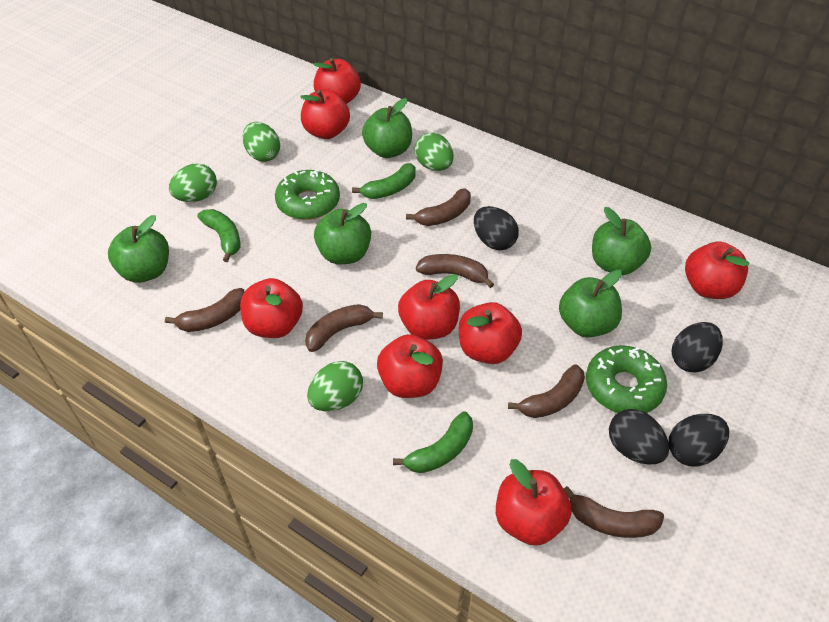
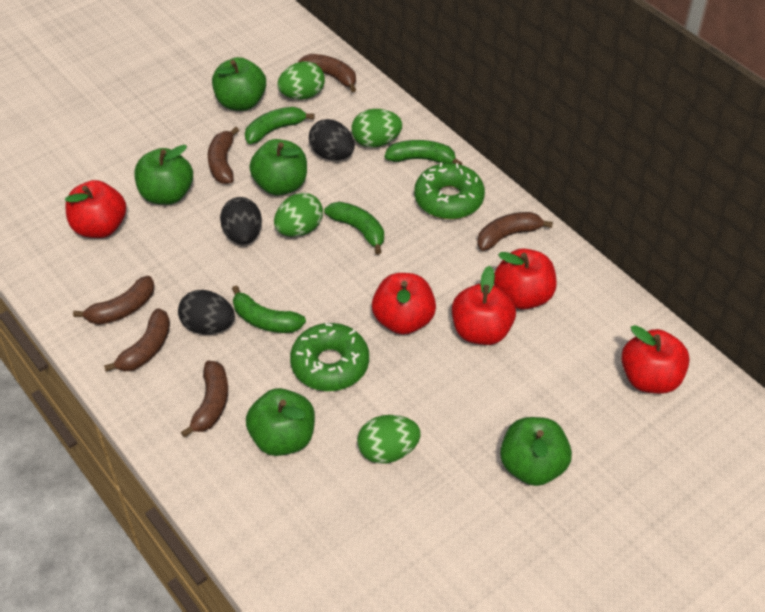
black egg: [474,206,519,250] [609,409,669,465] [669,414,729,467] [672,322,723,373] = 4 -> [178,290,235,334] [220,197,262,244] [309,119,355,160] = 3
green banana: [197,209,240,262] [352,163,416,199] [393,411,473,473] = 3 -> [232,285,306,333] [245,107,315,144] [324,202,384,255] [385,140,463,165] = 4
red apple: [240,278,303,338] [300,90,350,139] [313,58,361,104] [377,334,443,398] [398,274,460,340] [459,302,522,364] [496,459,572,546] [685,241,749,299] = 8 -> [65,180,126,238] [372,273,436,335] [452,266,516,345] [494,248,557,310] [621,325,690,394] = 5

